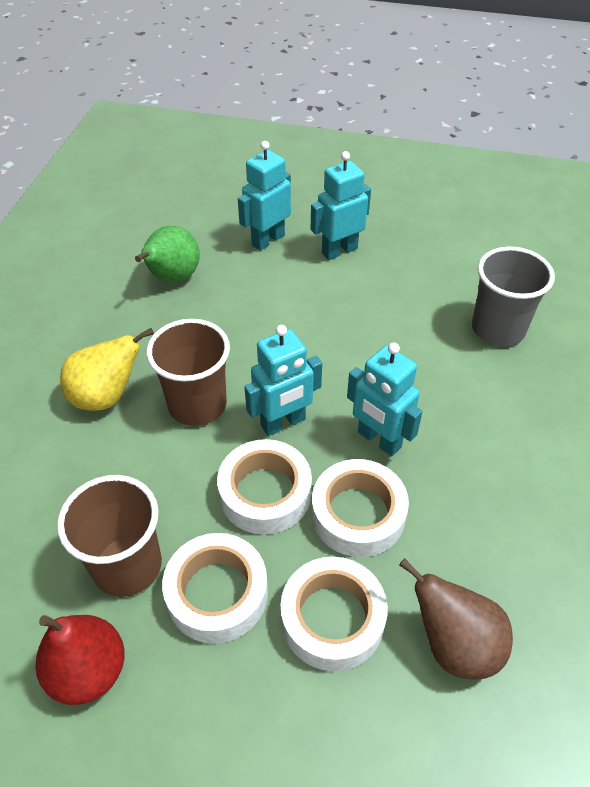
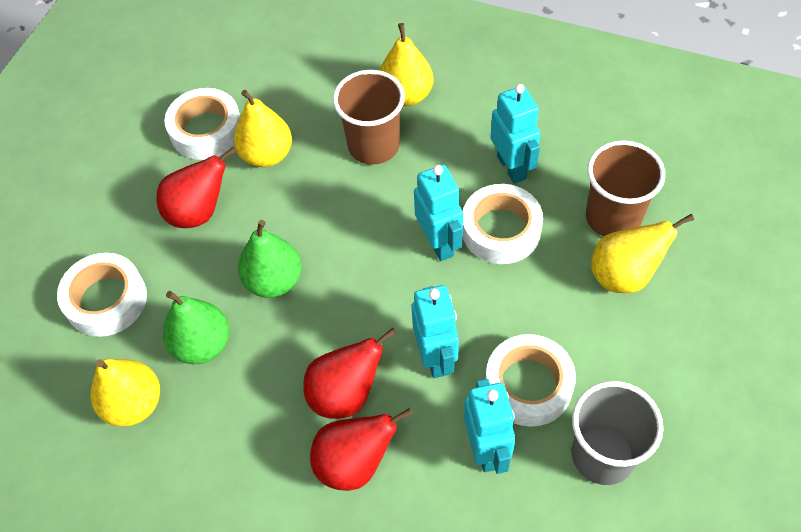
brown pear: [399,558,513,680] = 1 -> none = 0
green pear: [135,226,200,283] = 1 -> [163,291,229,364] [238,220,302,298] = 2
red pear: [35,615,125,705] = 1 -> [156,146,237,228] [303,328,397,419] [310,408,413,491] = 3
yellow pear: [60,328,154,411] = 1 -> [91,359,160,427] [234,90,292,167] [379,23,433,106] [591,214,694,293] = 4

